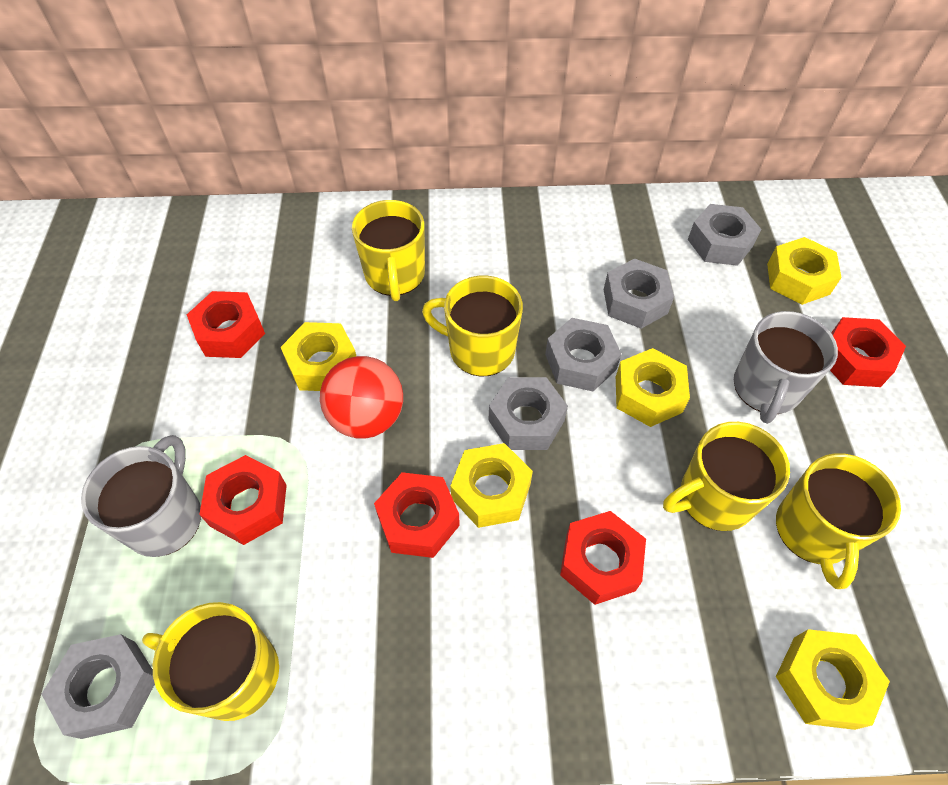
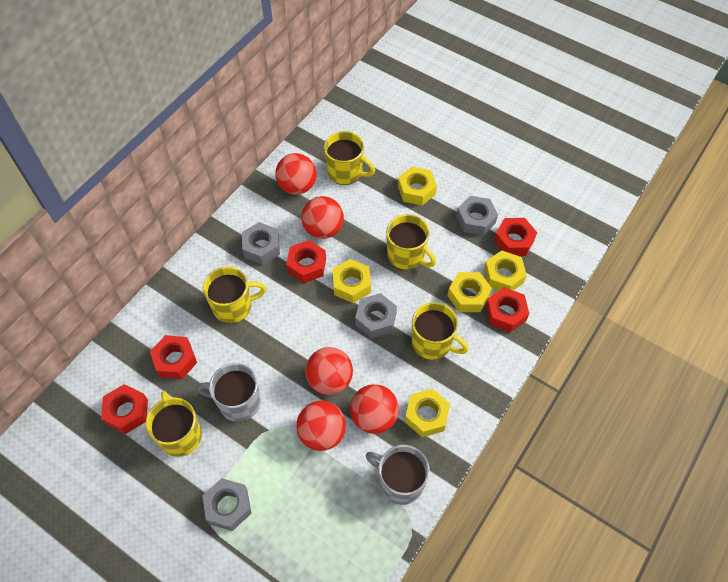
grey nut: [41,634,155,739] [488,377,568,450] [545,318,621,391] [603,258,674,329] [688,204,761,266] = 5 -> [202,478,252,531] [242,222,280,265] [355,293,397,338] [456,196,498,236] = 4
red ball: [320,356,403,439] = 1 -> [275,153,316,195] [296,401,346,451] [301,196,344,239] [305,347,353,395] [350,384,399,434] = 5

